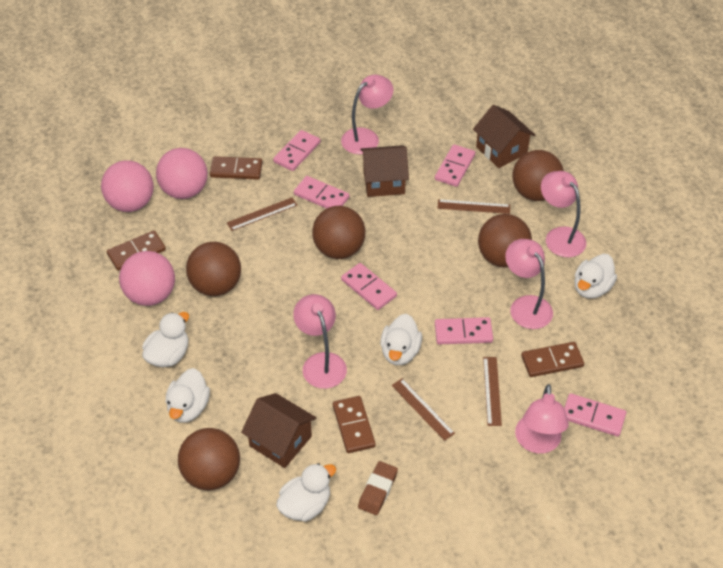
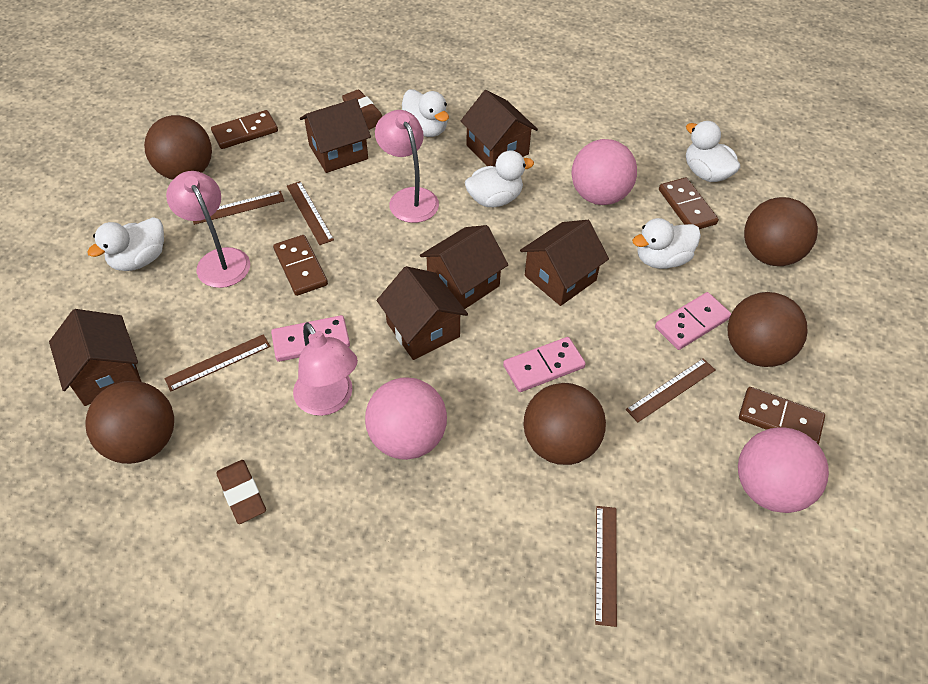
brown eraser: [358,461,398,515] = 1 -> [216,460,266,524] [342,89,382,130] = 2
brown house: [241,393,316,468] [360,145,409,197] [473,105,535,168] = 3 -> [49,309,141,406] [300,98,371,173] [377,266,468,360] [420,225,508,309] [461,90,538,167] [520,220,609,306] = 6
brown ruler: [227,198,298,231] [392,378,455,441] [437,199,510,214] [483,357,502,426] = 4 -> [164,334,271,392] [193,191,284,225] [287,181,334,245] [595,506,617,627] [626,358,715,422] = 5
pink domino: [273,130,321,171] [294,176,349,209] [341,263,397,310] [435,144,475,187] [435,317,493,344] [564,393,626,437] = 6 -> [271,315,350,362] [503,337,586,392] [655,292,731,350] = 3
pink lamp: [293,294,347,389] [341,75,393,154] [505,239,553,329] [515,384,569,454] [541,171,586,257] = 5 -> [166,171,250,288] [293,322,358,416] [375,110,439,223] = 3

